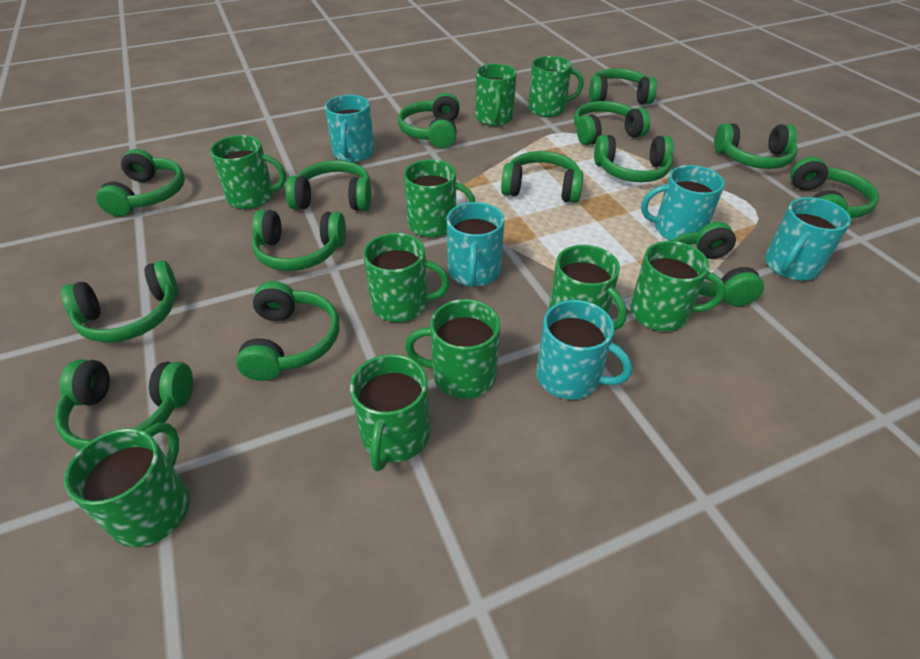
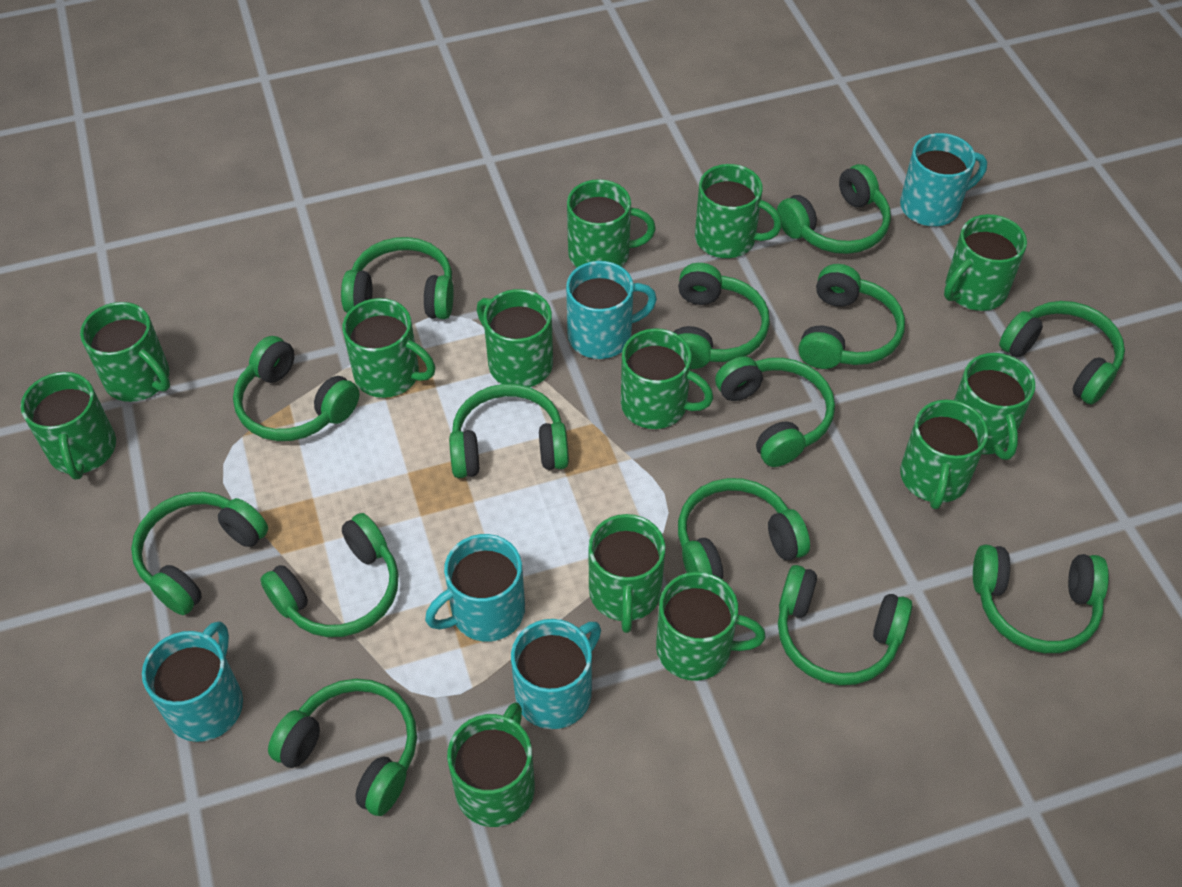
green mug: [64,423,190,547] [210,135,286,209] [350,354,430,471] [363,233,450,322] [404,159,475,237] [405,299,500,399] [475,64,517,126] [528,56,584,117] [549,245,627,330] [630,241,726,331] = 10 -> [21,372,116,479] [80,302,170,402] [342,298,435,398] [447,702,535,827] [477,289,553,387] [567,179,656,267] [588,514,666,633] [621,328,713,429] [656,572,766,681] [695,164,782,258] [900,400,988,509] [944,214,1027,311] [954,353,1035,460] = 13

